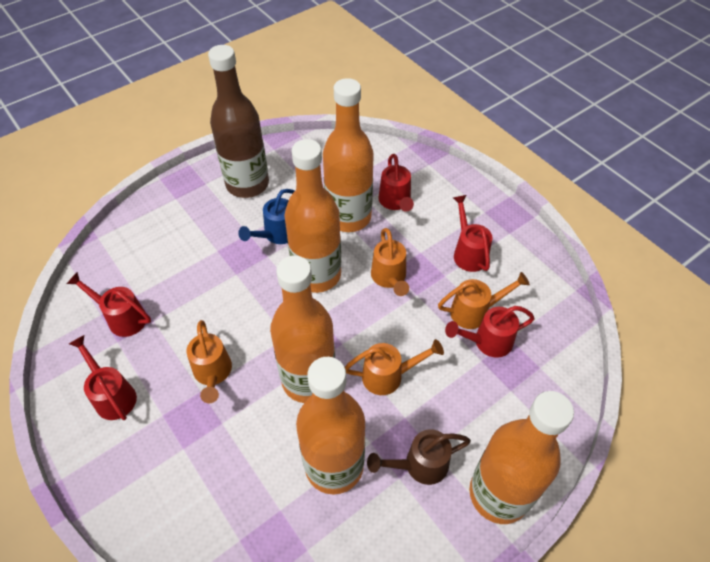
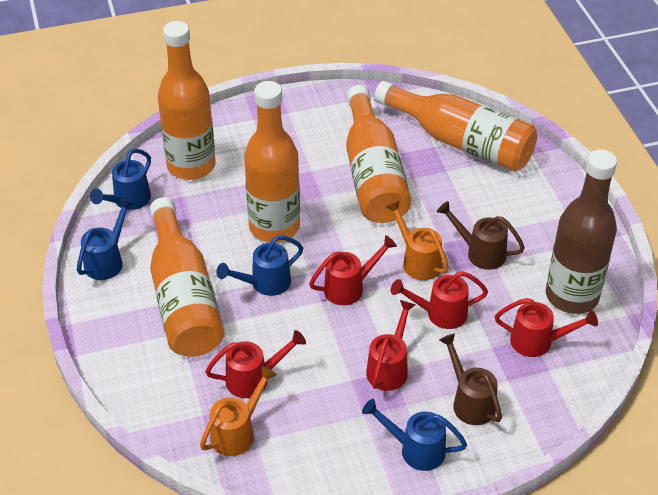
blue watering can: [238,189,295,244] = 1 -> [77,198,134,280] [90,149,151,210] [217,235,303,296] [362,399,467,471] = 4
brown watering can: [367,429,471,485] = 1 -> [437,201,525,270] [439,333,502,425] = 2
orange watering can: [187,320,232,403] [345,339,444,395] [371,228,409,296] [438,272,530,329] = 4 -> [200,366,277,456] [386,200,449,280] = 2

